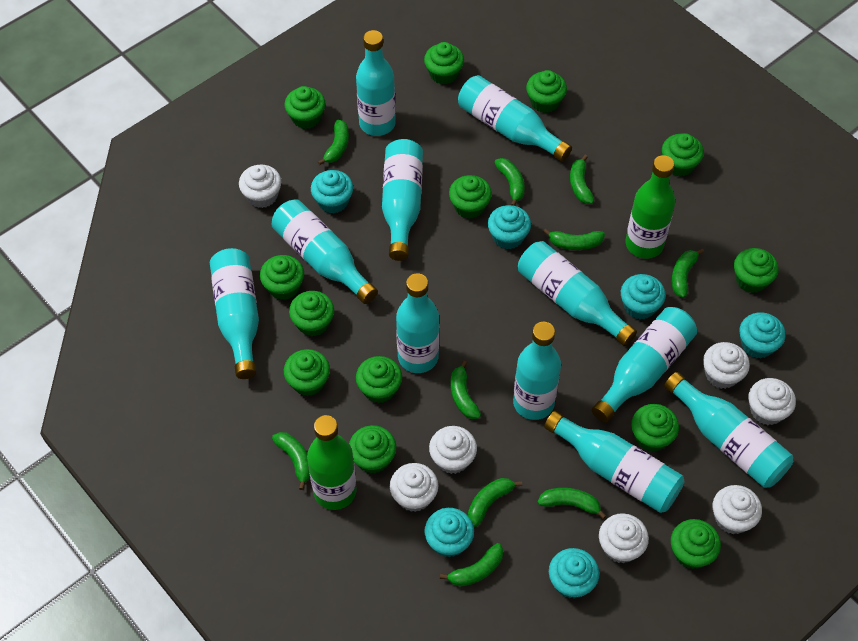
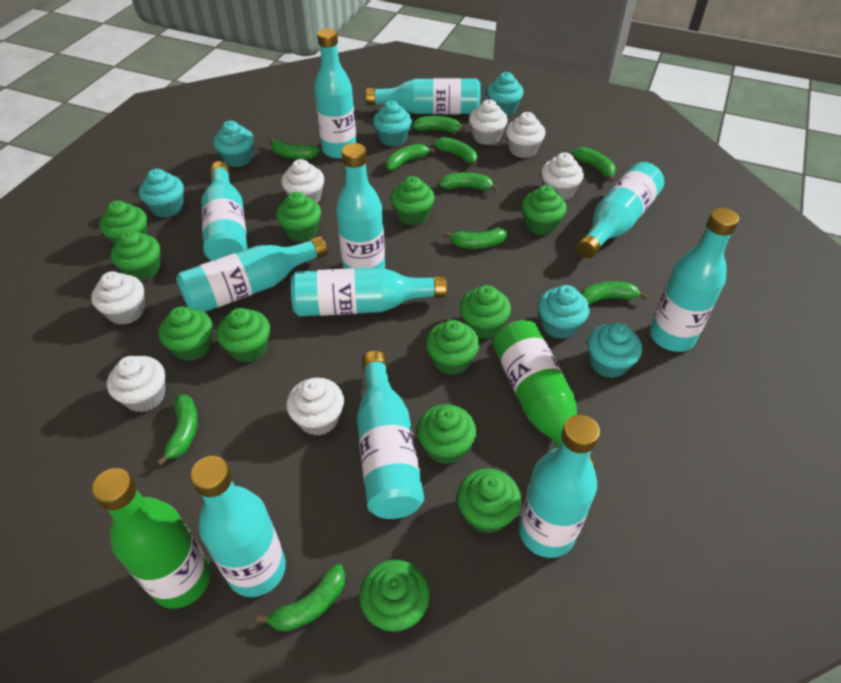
green cupcake: [260,255,304,300] [284,349,330,396] [285,86,325,129] [289,291,334,337] [349,425,396,473] [356,356,402,403] [424,42,464,85] [449,175,492,219] [526,70,567,113] [631,404,679,452] [662,133,704,177] [671,519,721,569] [734,248,778,293] = 13 -> [99,200,147,245] [111,230,160,281] [158,306,213,361] [217,308,270,363] [276,192,321,242] [359,560,430,632] [391,176,435,225] [417,404,476,464] [426,320,480,375] [457,468,521,534] [460,285,511,339] [522,185,567,235] = 12

